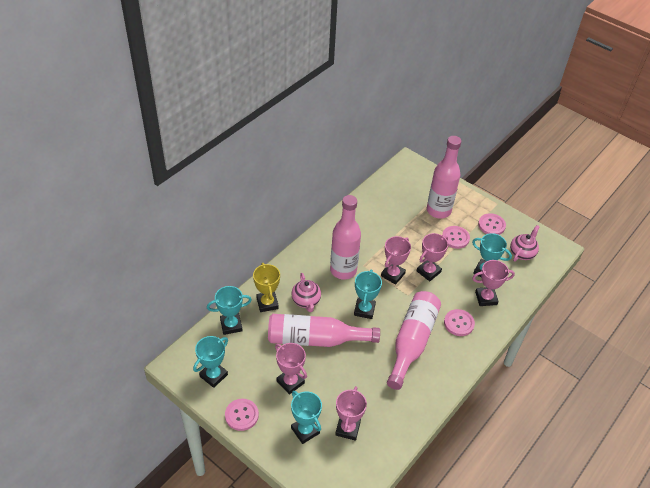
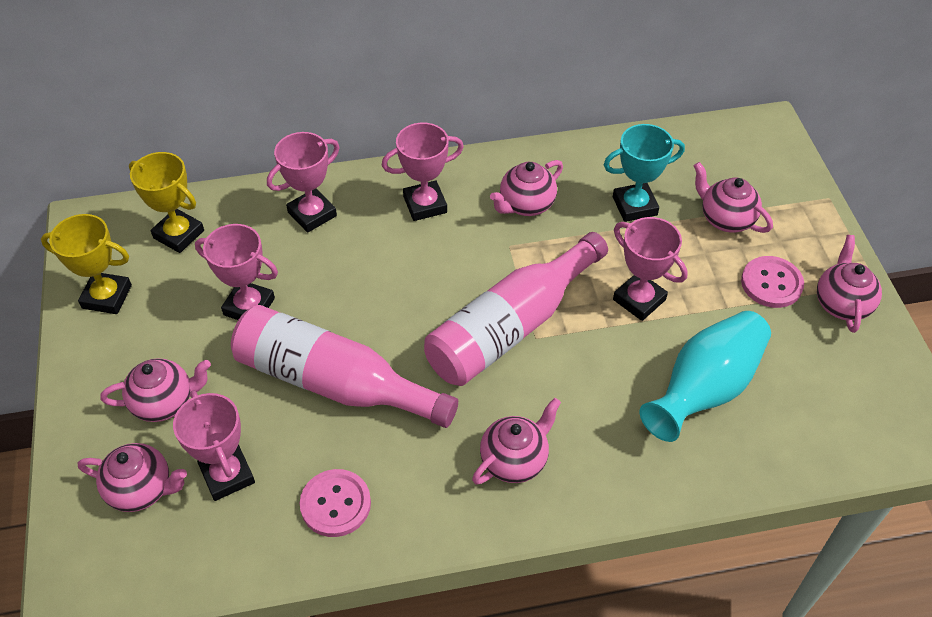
pink bottle: [268,314,380,347] [330,195,361,280] [387,291,441,390] [427,136,461,219] = 4 -> [231,305,458,428] [424,232,608,386] = 2
pink button: [225,399,259,431] [442,226,470,249] [444,309,475,336] [478,213,506,235] = 4 -> [300,469,371,537] [741,256,804,308] = 2
pink teapot: [291,273,321,312] [510,225,540,261] = 2 -> [78,443,187,512] [100,358,211,422] [472,398,561,485] [490,160,563,216] [694,162,773,233] [817,235,882,333] = 6
turquoise trophy: [193,336,228,388] [207,286,252,335] [291,391,322,444] [354,270,382,319] [472,233,512,277] = 5 -> [604,124,685,222] = 1
turquoise vase: none = 0 -> [640,311,771,442] = 1
yellow trophy: [253,263,280,312] = 1 -> [41,214,132,314] [129,152,204,253] = 2

